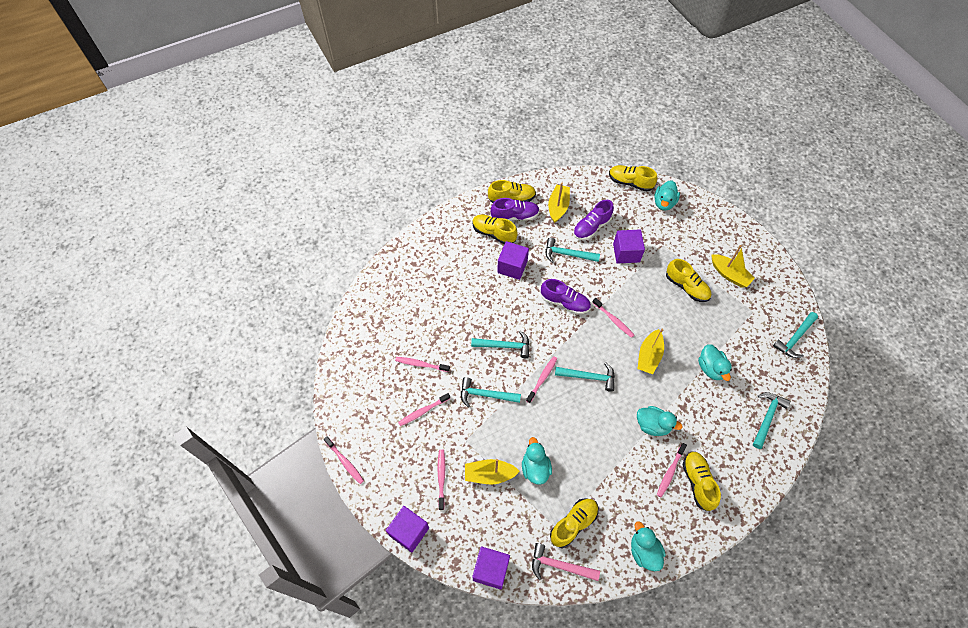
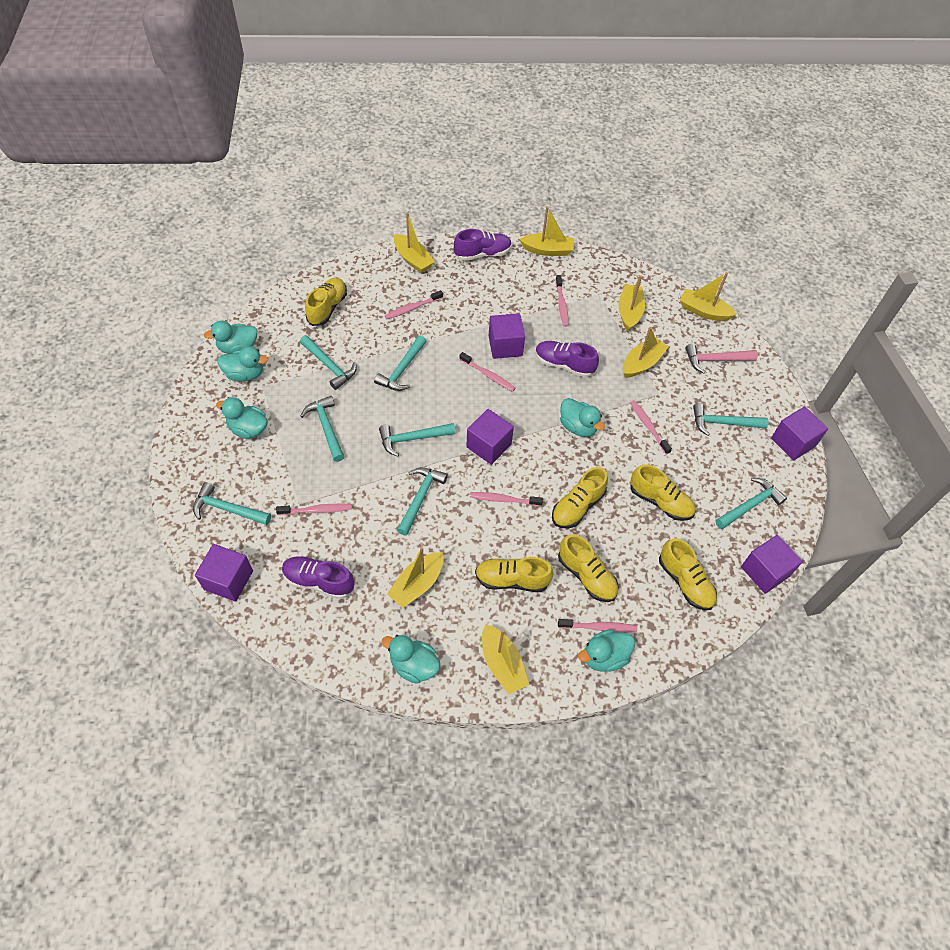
purple cube: [386,506,429,553] [472,547,510,590] [497,241,529,280] [613,230,645,264] = 4 -> [195,544,253,602] [466,409,514,465] [489,313,525,359] [741,535,803,594] [771,406,828,460] = 5
turquoise duck: [522,437,552,485] [631,521,665,571] [637,406,683,436] [654,180,680,211] [698,344,732,381] = 5 -> [204,321,257,354] [216,397,268,439] [217,346,268,381] [381,635,440,684] [560,398,605,437] [578,629,635,672] = 6
turquoise hammer: [461,377,521,407] [471,331,529,358] [546,238,600,263] [555,362,615,392] [753,392,790,449] [773,312,818,358] = 6 -> [193,482,271,525] [300,335,357,390] [301,396,344,462] [374,335,427,391] [379,423,456,457] [397,467,448,536] [693,403,769,436] [715,478,787,529] = 8
yellow boat: [465,459,520,484] [548,182,570,223] [638,329,664,374] [711,245,755,288] = 4 -> [387,547,444,608] [394,212,435,273] [482,624,529,694] [519,206,574,256] [618,275,645,331] [623,327,668,378] [680,272,737,321] = 7

